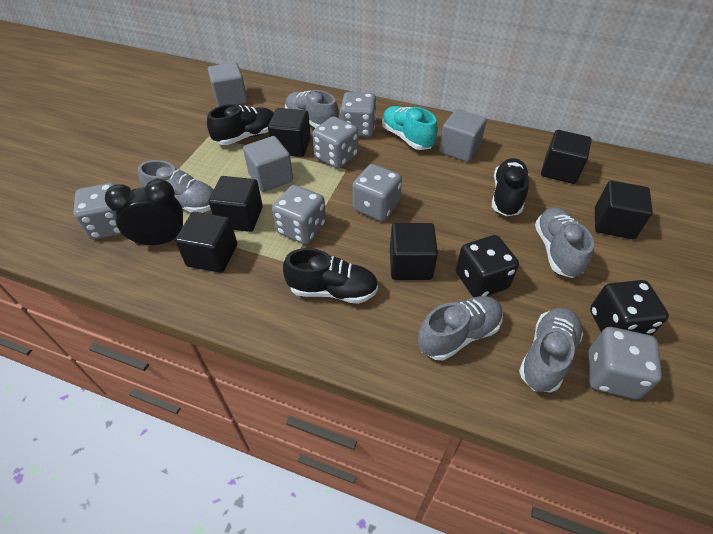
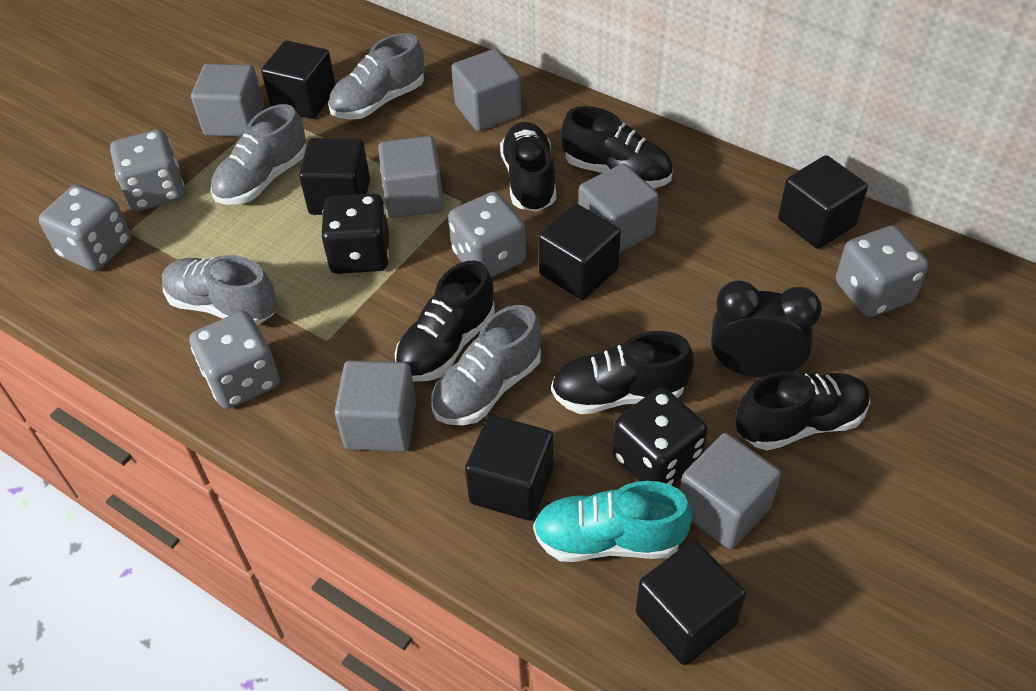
black shoe: [207,104,274,145] [283,248,378,304] [492,158,529,216] = 3 -> [395,260,495,382] [500,122,557,212] [551,331,694,414] [561,106,673,188] [736,371,870,451] = 5
grey cube: [208,62,247,107] [243,136,293,192] [439,109,487,162] = 3 -> [191,64,264,137] [334,360,416,452] [378,136,444,218] [451,49,522,131] [579,163,659,252] [680,433,781,549] = 6
grey dice: [73,183,122,240] [272,185,326,244] [312,116,358,169] [340,92,377,137] [352,164,402,221] [589,327,662,399] = 6 -> [39,185,131,271] [110,129,185,211] [189,311,280,409] [448,192,526,277] [836,225,928,317] = 5
grey shoe: [138,160,214,213] [285,90,339,128] [418,296,503,361] [519,307,583,392] [535,207,594,278] = 5 -> [162,255,277,325] [211,104,306,205] [328,33,424,120] [431,305,541,425] = 4

